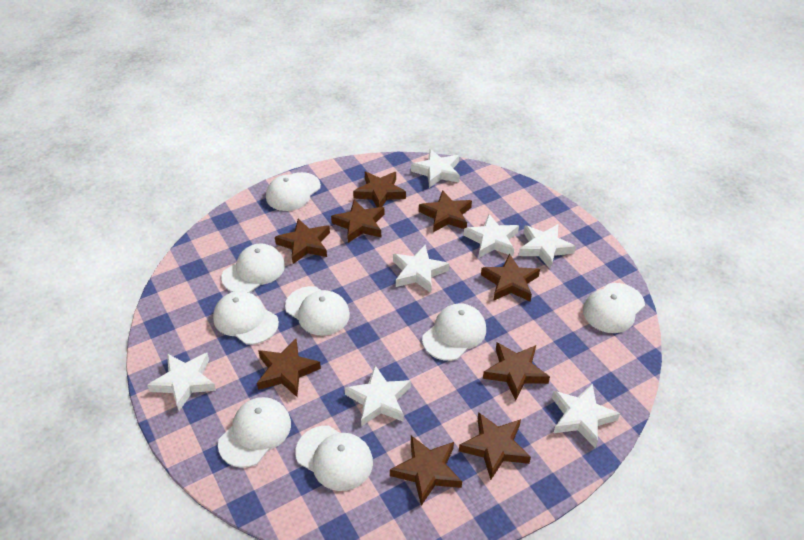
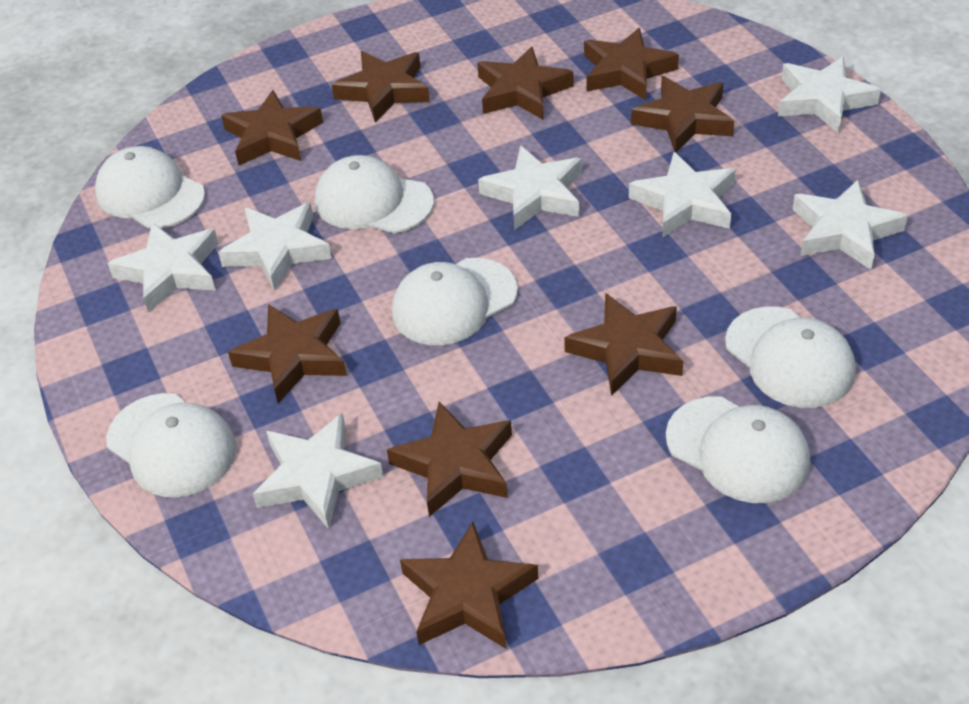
white cap: [213,291,279,345] [218,397,291,468] [221,243,285,293] [266,172,321,211] [285,286,350,335] [296,426,373,491] [422,303,486,361] [583,283,645,333] = 8 -> [95,146,205,229] [106,393,236,497] [315,155,434,233] [392,258,518,345] [666,397,810,503] [725,306,856,408] = 6

